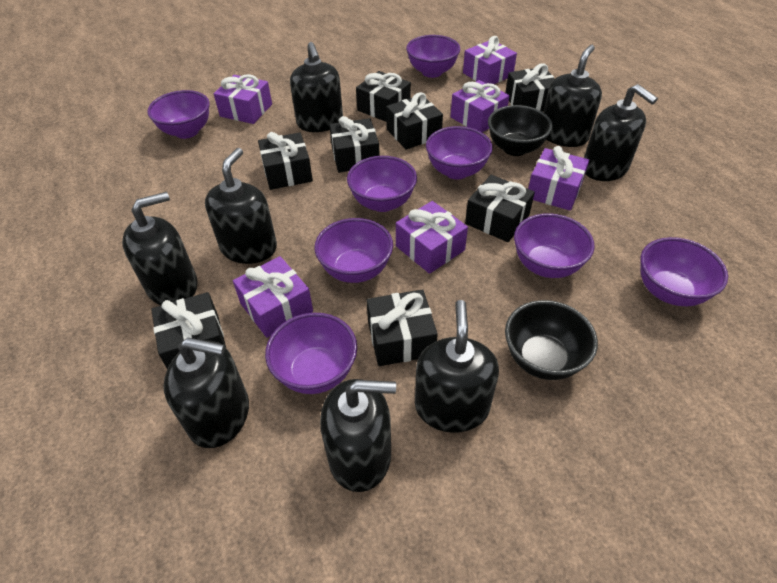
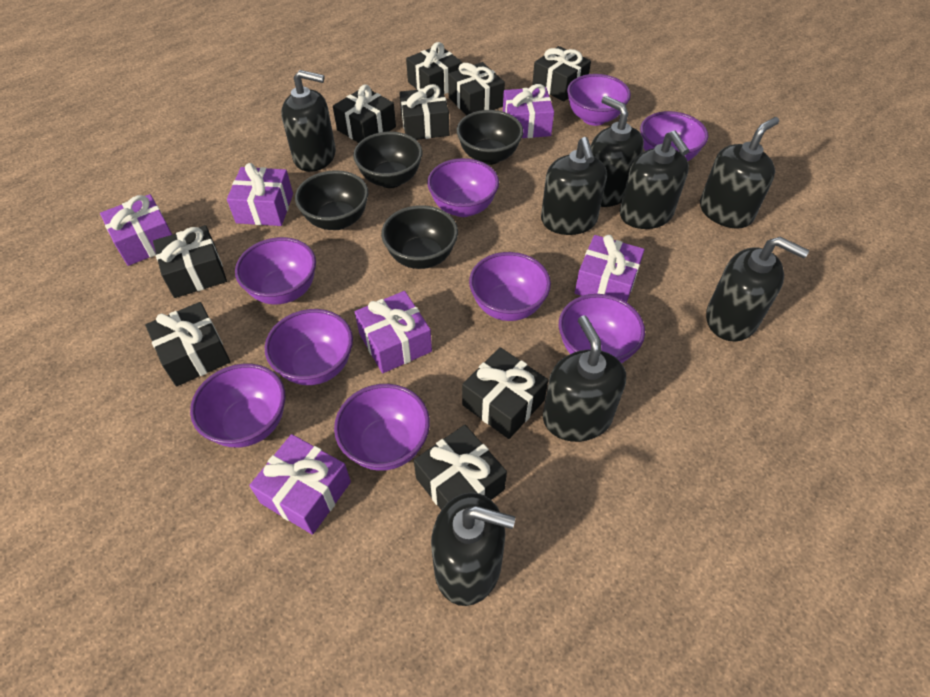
black bowl: [488,105,553,156] [505,300,598,380] = 2 -> [295,170,369,230] [353,132,423,188] [381,205,458,269] [457,110,523,165] = 4
black gift: [151,292,226,369] [258,132,313,190] [329,116,380,173] [356,71,411,122] [366,289,438,366] [386,92,443,150] [465,175,535,242] [505,64,555,112] = 8 -> [145,302,231,386] [153,225,227,298] [333,85,396,143] [399,84,449,140] [406,42,462,94] [414,425,507,510] [448,62,505,116] [462,347,548,439] [532,46,591,101] = 9
purple bowl: [147,90,210,139] [265,313,357,394] [314,218,393,283] [347,156,417,212] [406,35,460,78] [426,126,493,180] [514,213,595,278] [641,237,728,306] = 8 -> [190,363,285,447] [235,237,316,304] [265,309,353,385] [334,384,430,471] [427,158,499,217] [469,252,551,321] [559,294,645,363] [567,74,631,126] [640,111,708,161] = 9

